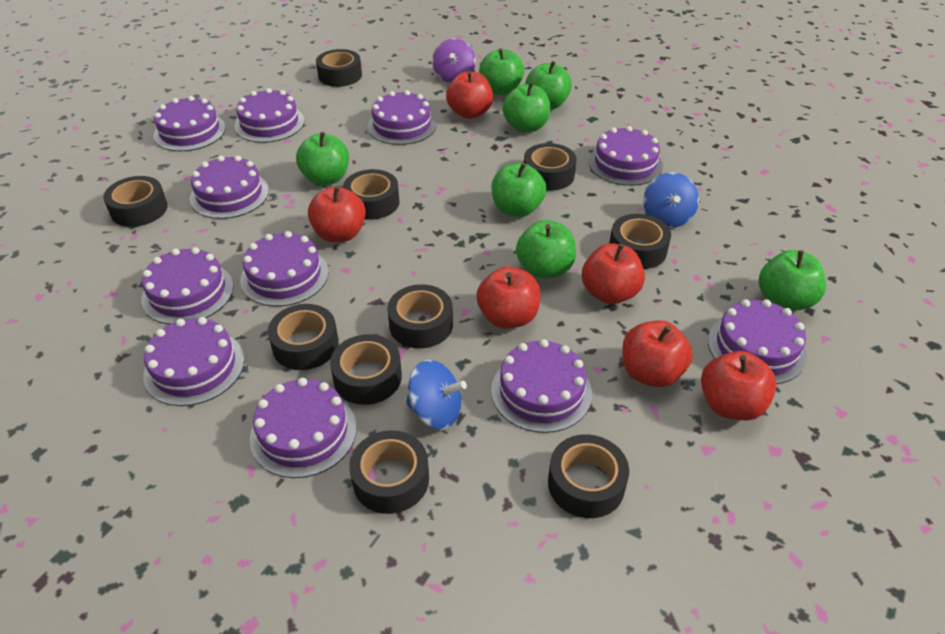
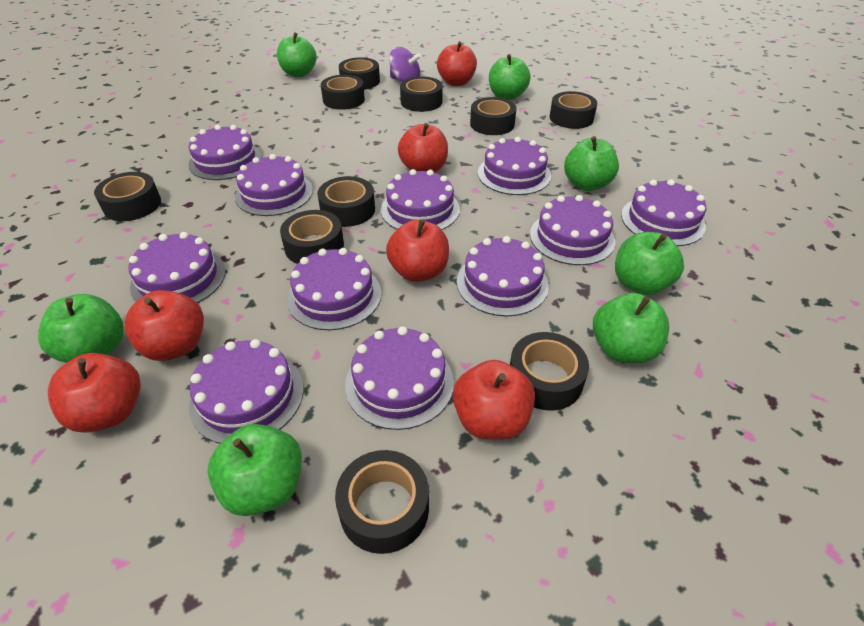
blue spinning top: [406,360,467,430] [643,172,699,228] = 2 -> none = 0

